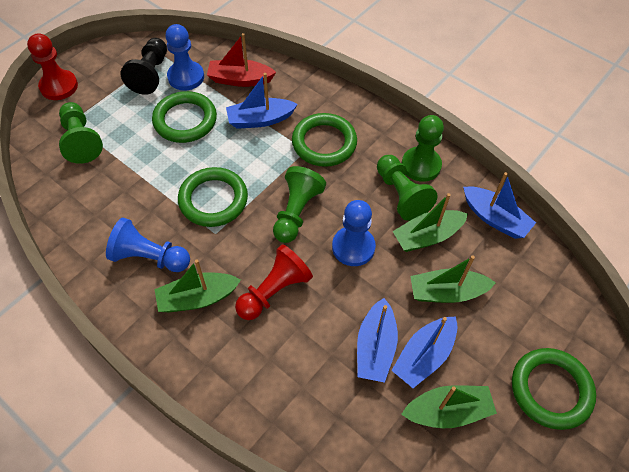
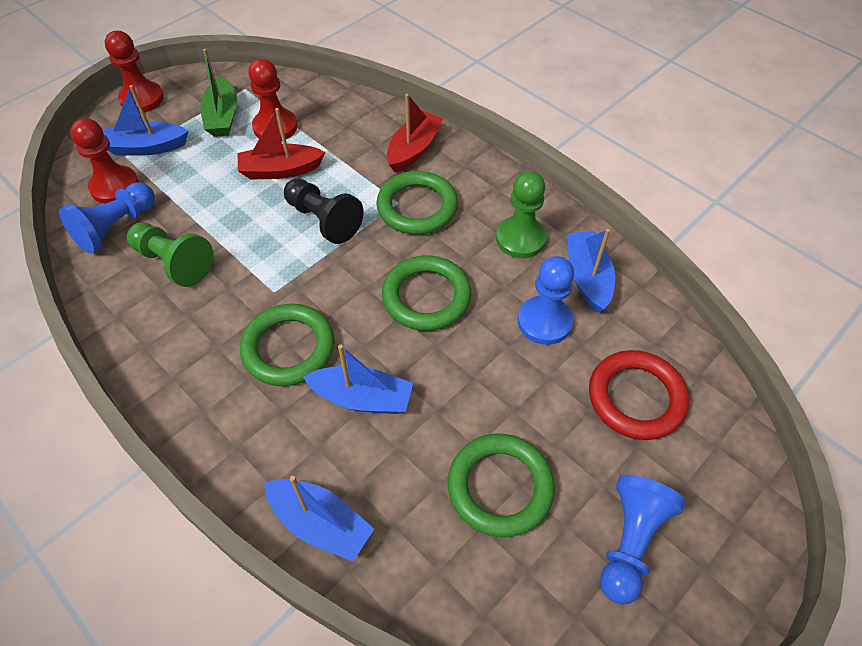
green boat: [154,259,241,312] [393,193,468,252] [401,385,497,428] [410,256,496,303] = 4 -> [200,49,237,137] = 1
green pawn: [59,102,103,164] [273,166,326,243] [377,155,438,221] [402,115,444,182] = 4 -> [127,222,213,287] [496,171,547,258] = 2
red boat: [207,33,276,87] = 1 -> [238,108,325,180] [387,94,444,172] = 2
red pawn: [27,33,78,100] [235,244,313,320] = 2 -> [70,118,139,204] [105,31,164,113] [248,58,297,141] = 3
red ring: none = 0 -> [589,350,689,440] = 1

